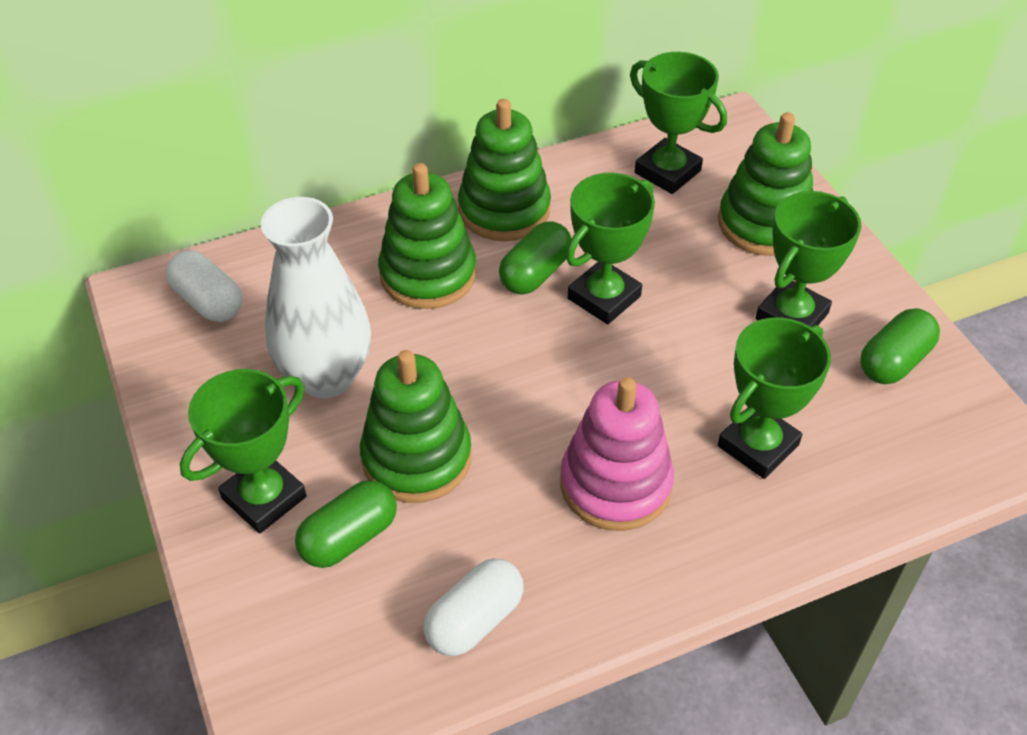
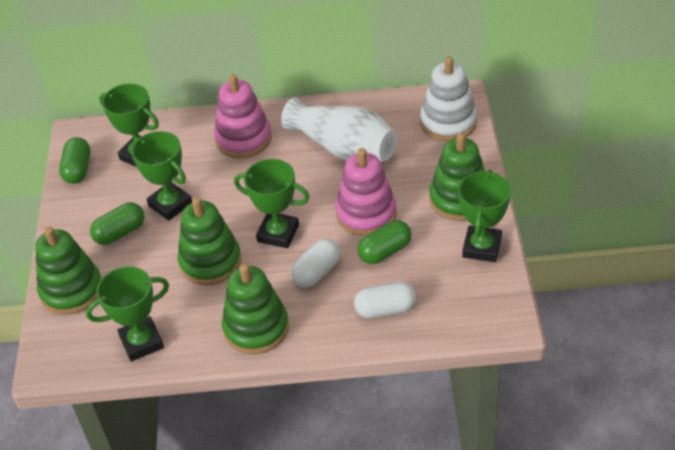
pink stacking toy: [560,377,674,531] = 1 -> [214,74,272,158] [335,148,397,236] = 2
white stacking toy: none = 0 -> [420,56,477,142] = 1

